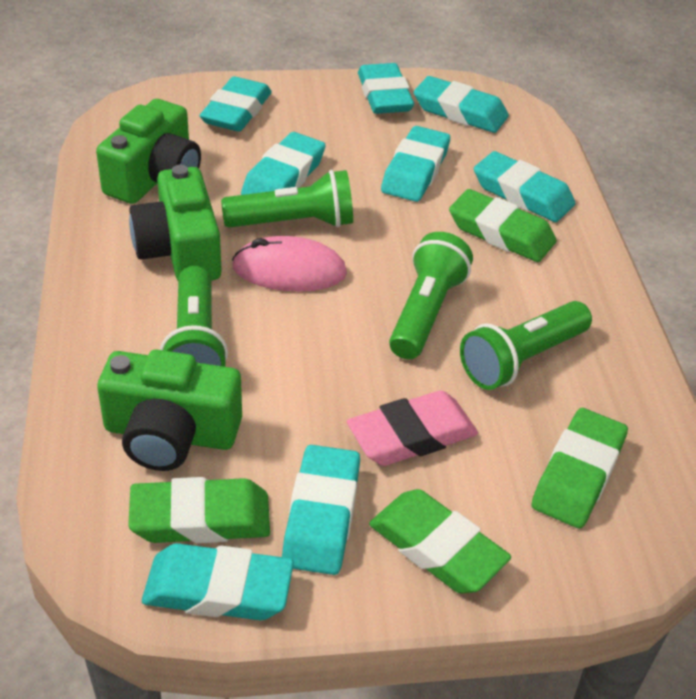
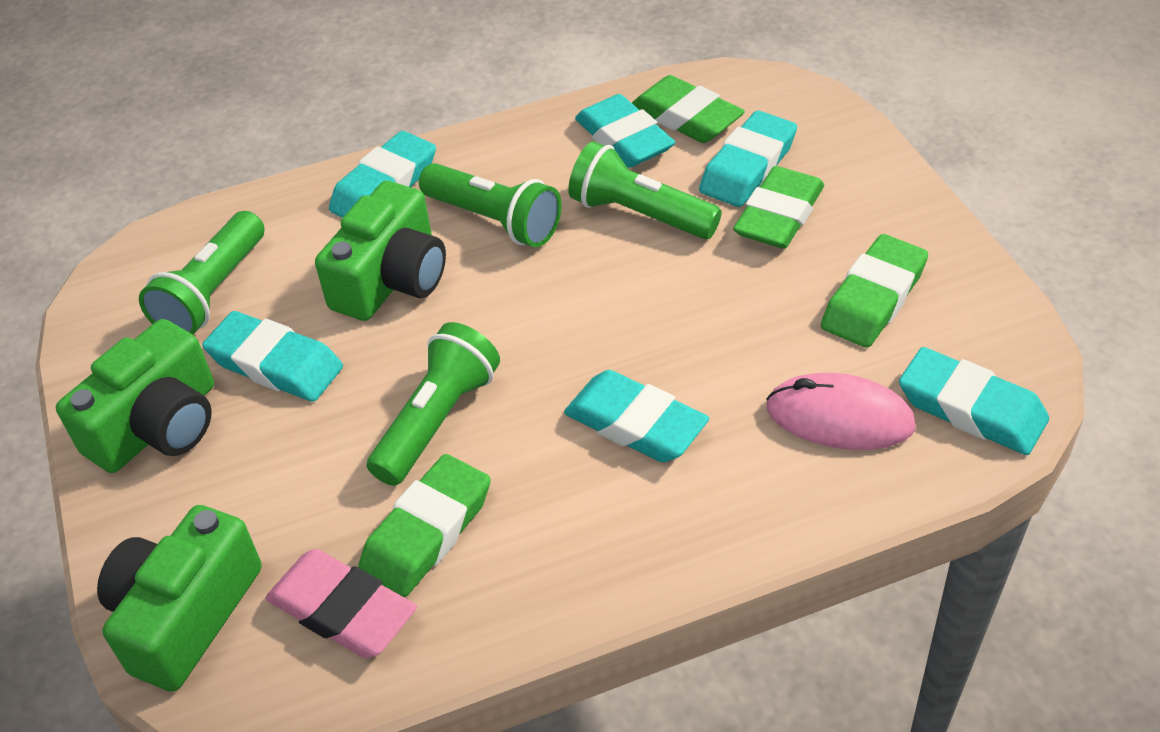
turquoise eraser: [142,543,294,620] [199,77,272,132] [241,132,326,195] [282,445,360,575] [358,63,414,114] [381,126,450,202] [414,76,509,133] [474,151,575,222] = 8 -> [202,311,343,402] [329,131,436,218] [564,370,709,462] [575,94,675,168] [699,111,797,207] [899,347,1049,455] = 6

